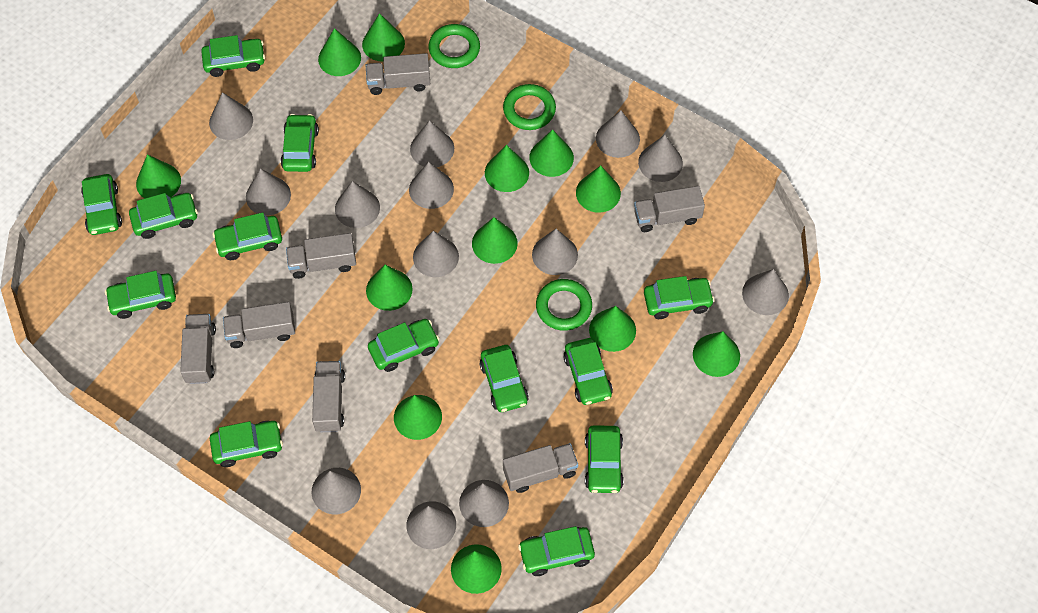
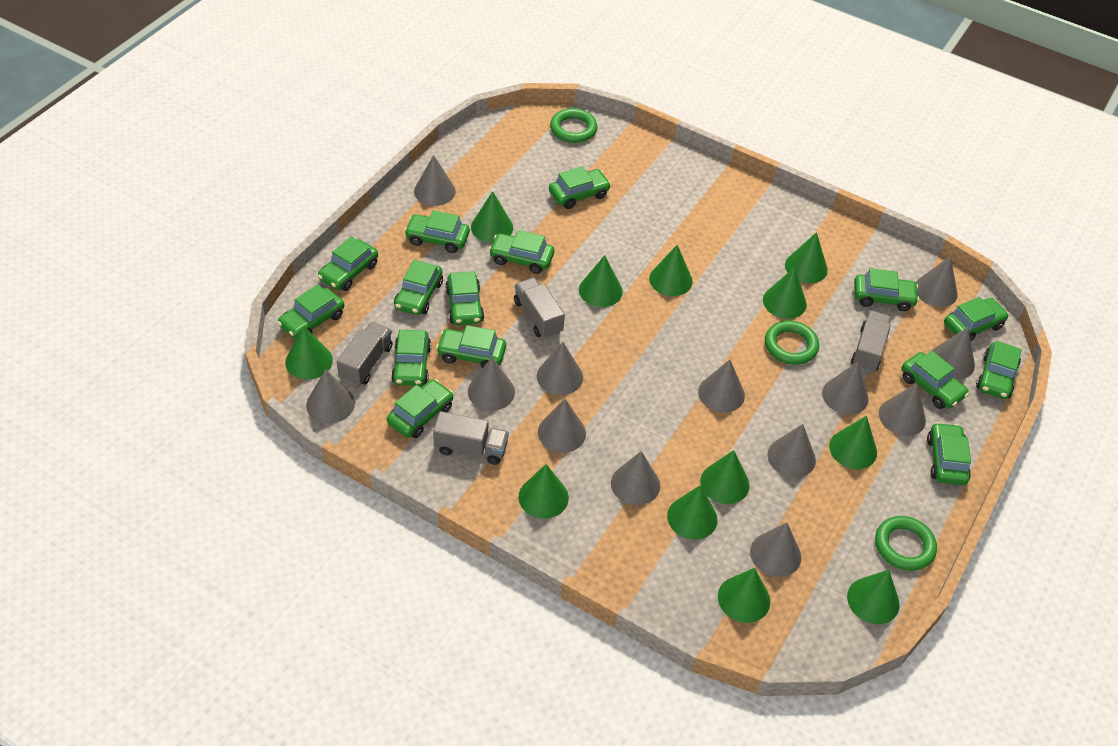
green car: [81,174,122,235] [105,271,176,319] [129,193,198,239] [201,35,265,77] [210,421,283,467] [213,212,282,260] [281,114,319,172] [368,319,440,372] [480,345,529,412] [518,526,595,576] [563,338,613,405] [585,425,624,493] [644,276,715,319] = 13 -> [277,285,344,339] [318,237,378,291] [387,379,453,438] [391,330,431,386] [394,260,443,315] [404,210,470,253] [436,325,506,368] [445,271,484,325] [489,230,554,274] [549,166,611,209] [854,268,919,311] [902,351,969,409] [927,422,971,485] [944,297,1009,341] [976,341,1022,399] = 15
grey truck: [180,314,216,384] [223,302,295,348] [286,233,356,279] [312,361,345,432] [366,53,430,95] [503,443,578,493] [634,186,705,232] = 7 -> [337,322,393,386] [433,411,509,465] [514,277,565,339] [851,310,892,373] = 4

